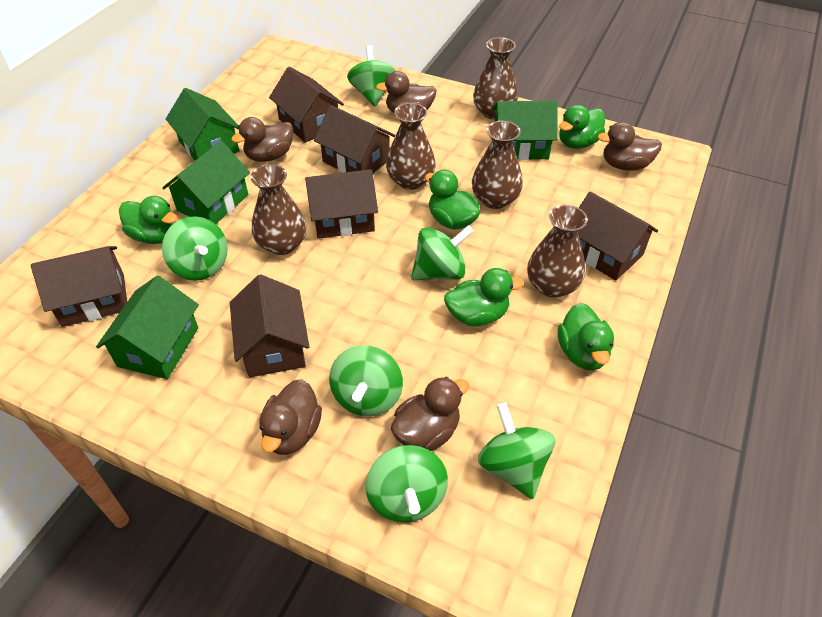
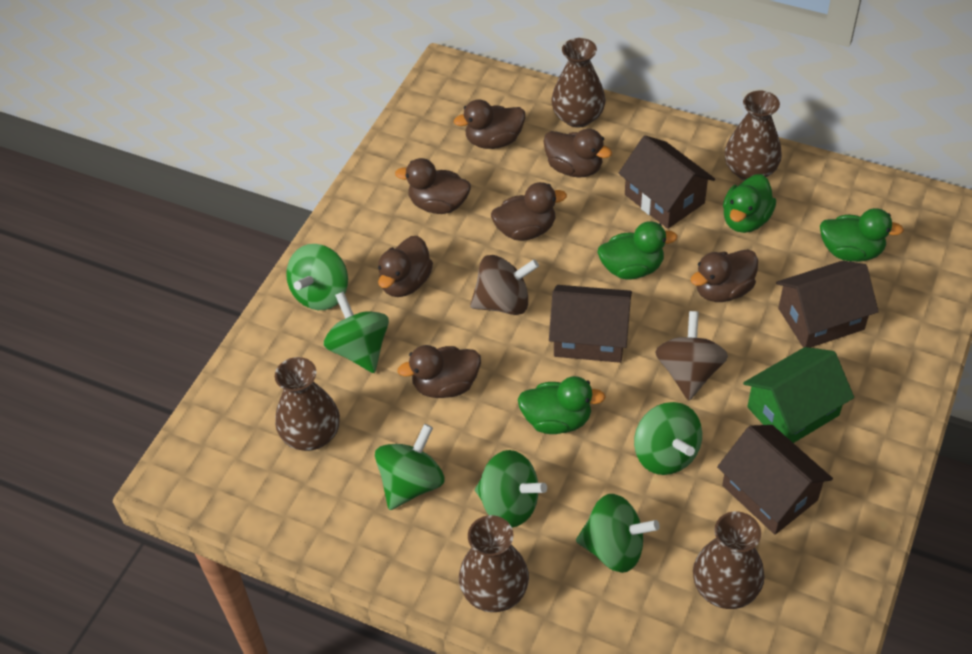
brown duck: [231,117,293,162] [259,379,322,455] [376,71,437,113] [391,377,469,451] [597,122,662,171] = 5 -> [378,236,433,297] [395,158,471,214] [397,345,481,398] [454,99,525,149] [491,182,567,241] [544,129,612,178] [690,249,758,302] = 7
brown house: [31,246,127,327] [230,274,309,377] [269,67,344,143] [305,169,378,239] [314,105,395,173] [577,192,658,281] = 6 -> [549,285,632,363] [619,135,715,229] [717,425,833,535] [776,261,879,348] = 4
brown spinning top: none = 0 -> [470,255,539,315] [655,311,728,400] = 2
green duck: [119,196,177,244] [425,170,480,230] [444,268,524,327] [558,303,614,370] [559,105,605,149] = 5 -> [518,376,606,434] [598,221,678,280] [723,174,776,233] [820,208,904,262] = 4
green house: [96,276,199,379] [162,141,250,224] [166,88,239,160] [492,101,557,160] = 4 -> [743,347,854,443] = 1

